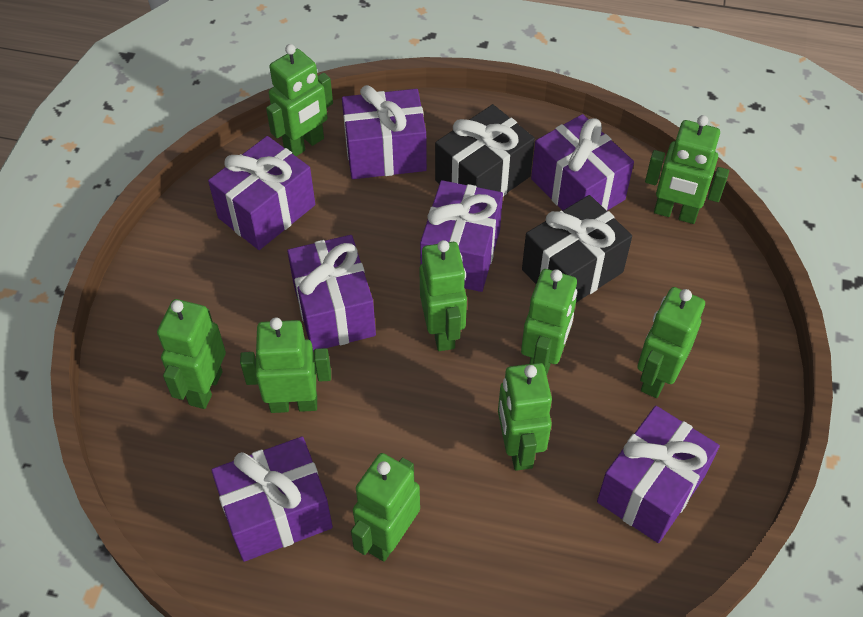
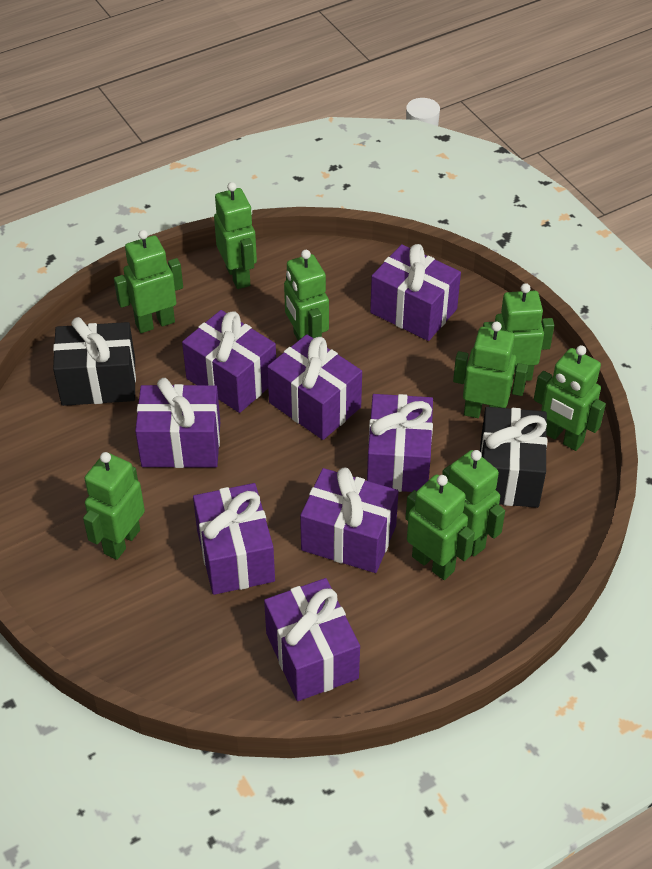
purple gift: [208,136,315,250] [211,437,333,562] [287,235,376,351] [342,85,427,179] [420,180,503,292] [531,114,634,211] [597,406,720,543] = 7 -> [135,378,220,468] [182,310,276,413] [193,483,275,595] [264,578,360,701] [267,334,362,440] [300,467,399,573] [367,394,433,492] [370,244,461,341] = 8

